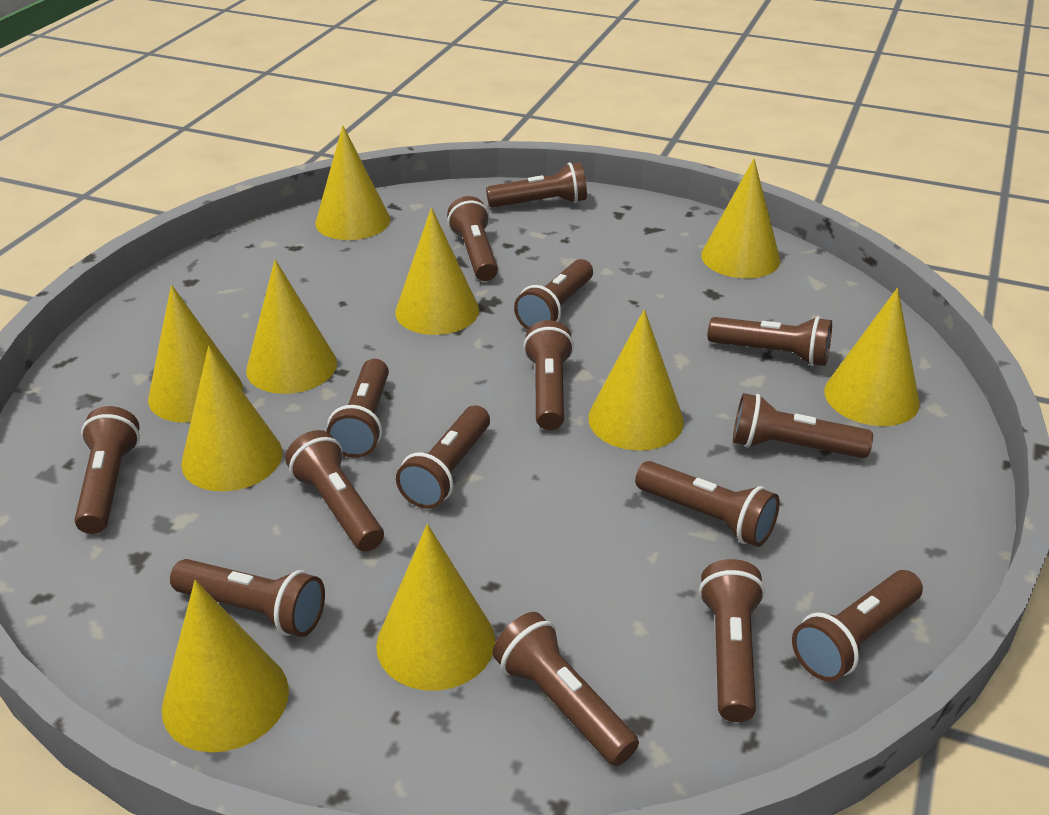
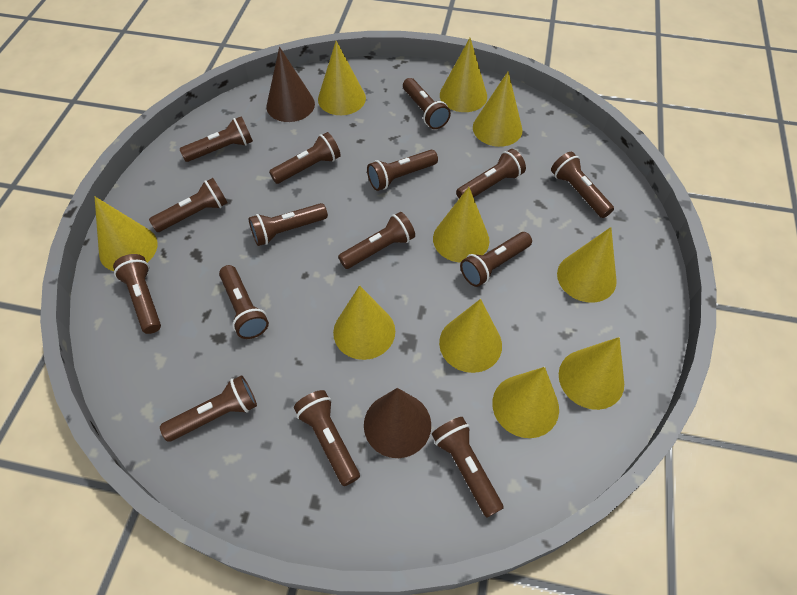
brown cone: none = 0 -> [266,47,315,122] [364,388,431,458] = 2

